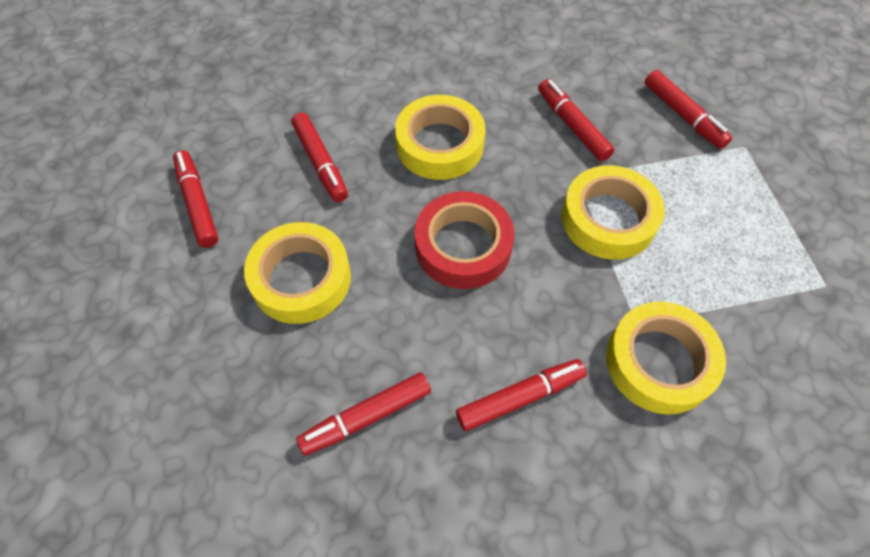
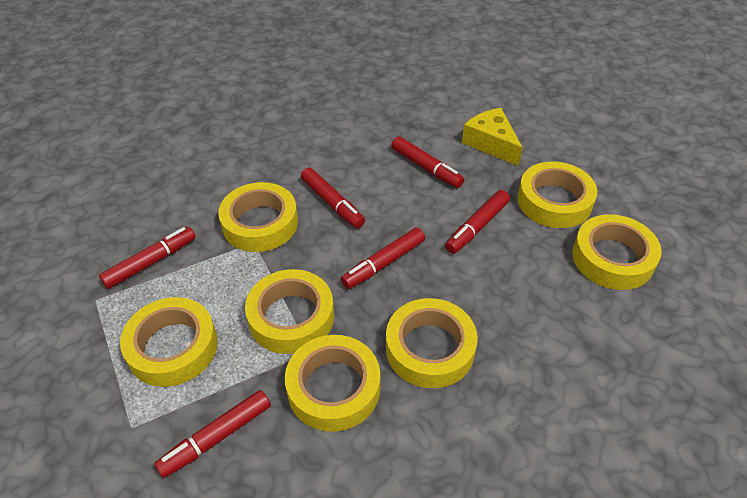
red tape: [414,191,514,289] = 1 -> none = 0
yellow cheese: none = 0 -> [462,108,523,166] = 1
yellow tape: [244,222,351,324] [395,95,486,180] [562,165,665,260] [606,302,726,414] = 4 -> [120,297,218,387] [218,182,298,252] [245,269,334,354] [285,335,380,432] [386,298,478,388] [517,161,597,228] [572,214,662,290] = 7

